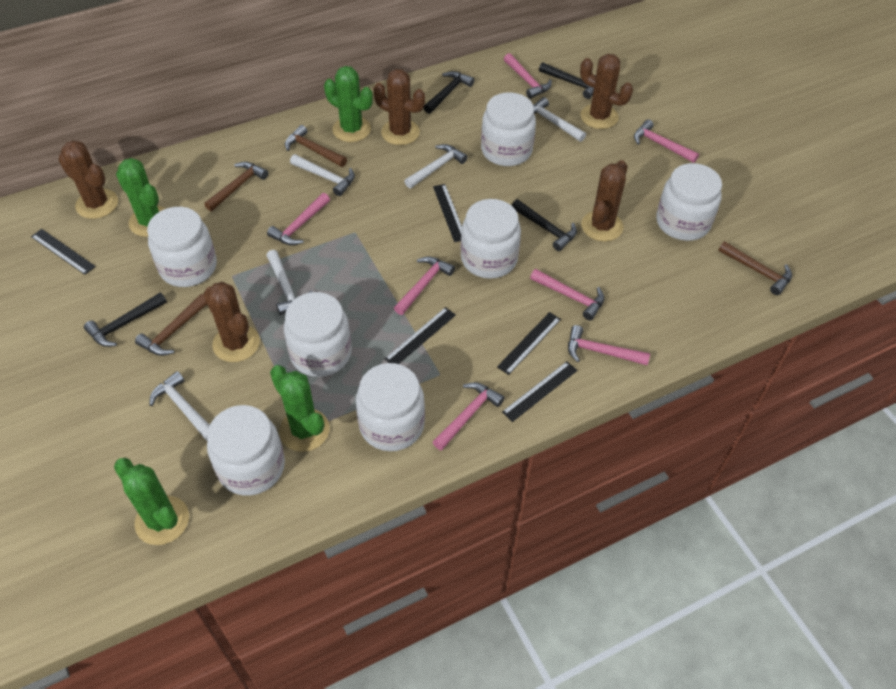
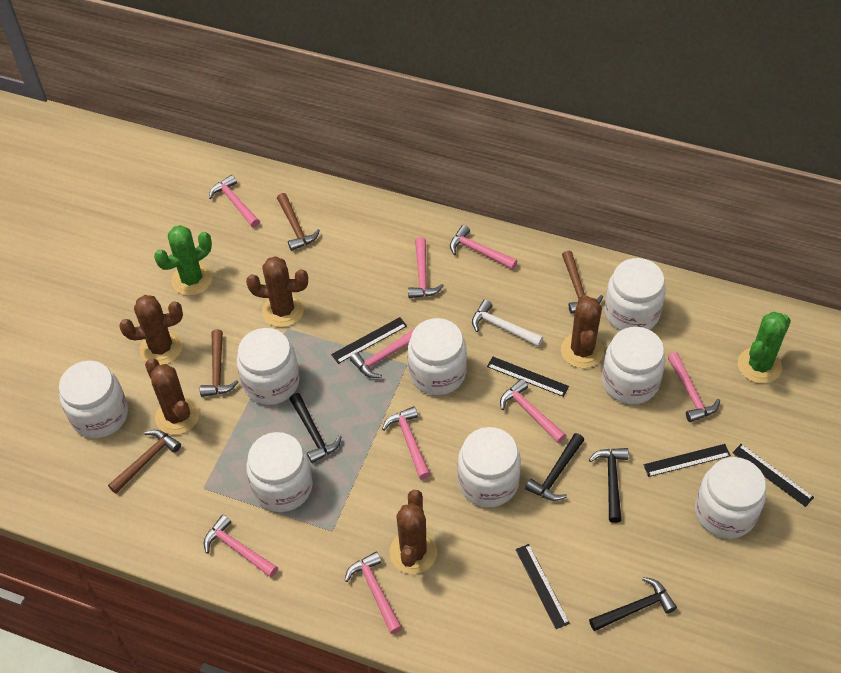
green cactus: [114,458,189,545] [116,158,166,237] [270,365,330,452] [324,66,373,142] = 4 -> [154,225,212,296] [738,312,791,384] = 2
pink hammer: [267,193,330,246] [394,256,455,315] [433,382,505,451] [504,53,552,99] [530,269,605,320] [568,325,650,365] [634,119,699,163] = 7 -> [204,515,278,577] [209,175,260,228] [345,551,402,634] [350,328,415,378] [382,406,431,479] [408,237,444,298] [450,225,517,270] [500,379,566,443] [668,352,720,422] = 9
white hammer: [149,371,210,441] [266,250,313,315] [290,154,355,196] [404,144,468,188] [533,97,586,142] = 5 -> [472,299,543,347] = 1
white jar: [147,207,217,287] [207,405,285,496] [284,292,352,377] [356,363,425,451] [461,199,521,279] [481,92,536,166] [656,163,722,241] = 7 -> [59,361,128,438] [237,328,300,405] [246,432,313,512] [408,318,467,395] [458,427,521,507] [602,327,665,404] [604,258,666,331] [695,457,766,539] = 8

